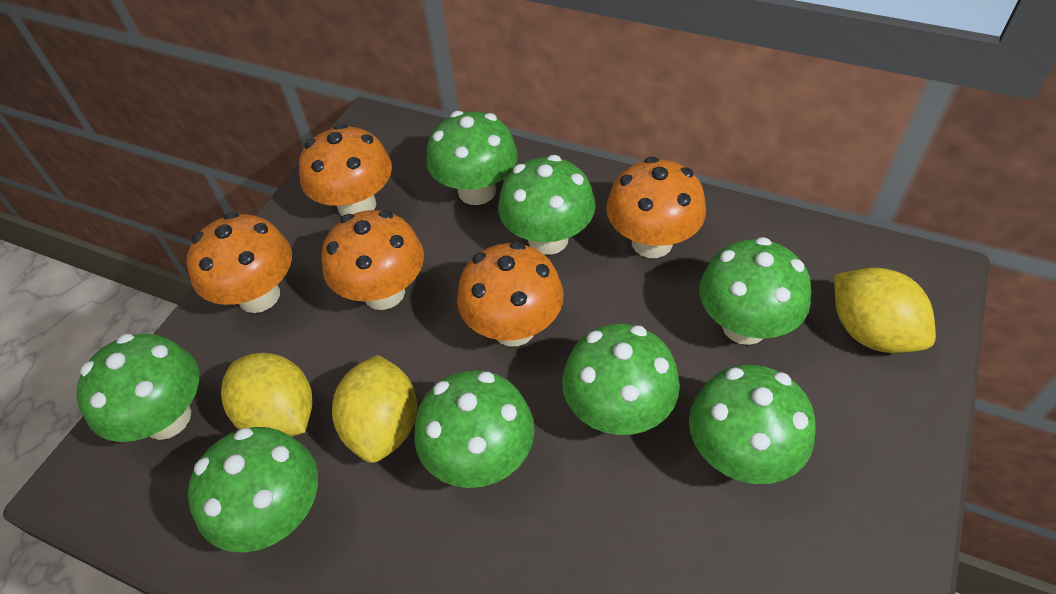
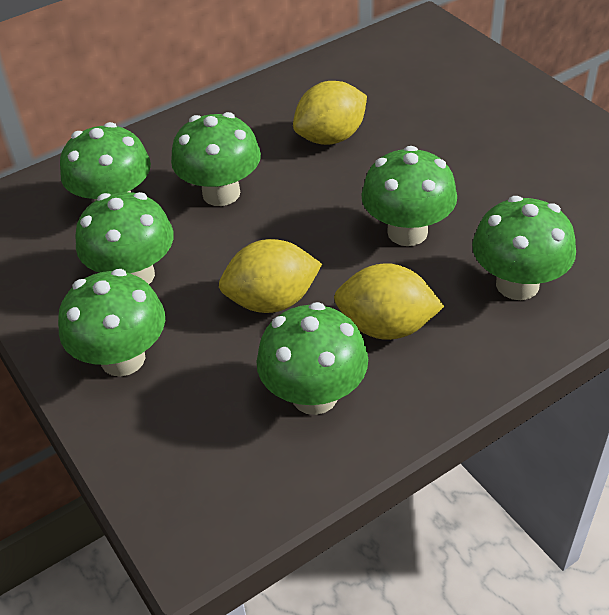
green mushroom: [76,334,199,442] [188,427,318,553] [414,370,535,488] [426,111,518,205] [498,155,596,255] [562,324,680,435] [689,365,815,484] [699,237,811,345] = 8 -> [58,269,165,377] [60,122,151,201] [75,192,174,284] [171,112,261,206] [256,302,368,415] [361,146,457,246] [472,196,576,300] = 7
orange mushroom: [187,212,292,313] [299,124,392,217] [321,210,424,310] [457,241,563,346] [606,157,706,258] = 5 -> none = 0

